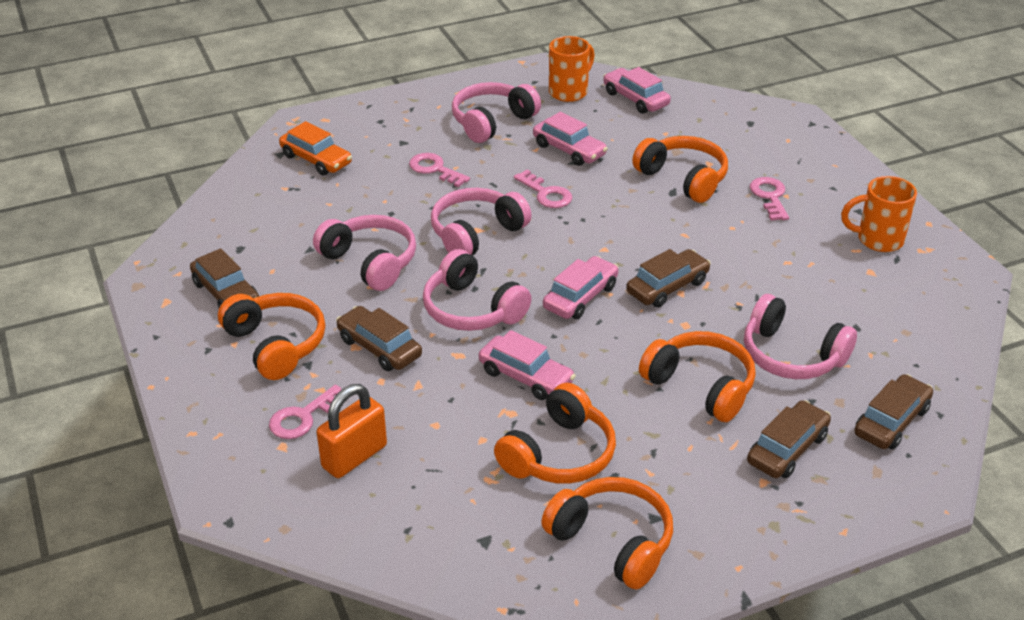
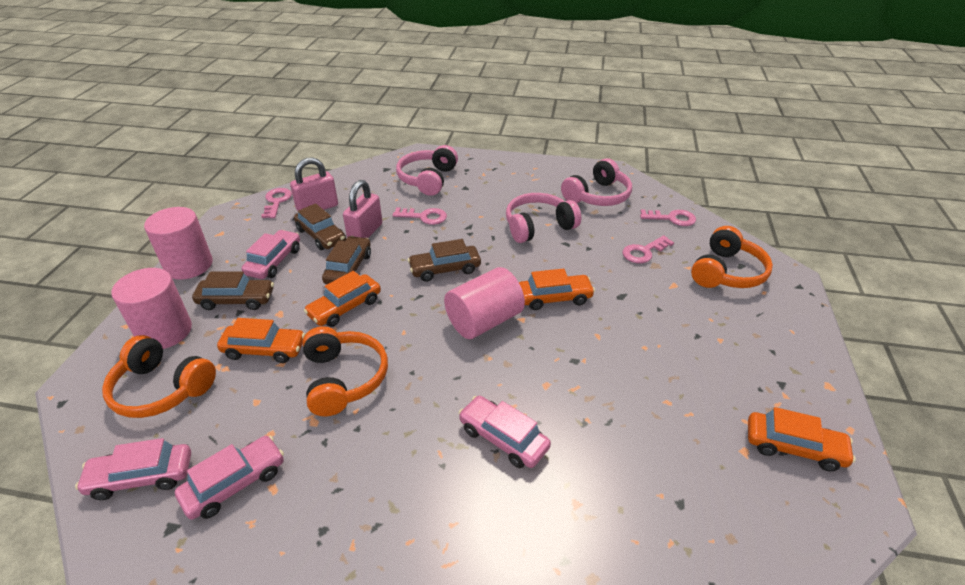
brown car: [190,248,259,308] [336,306,422,371] [626,249,711,308] [747,400,831,478] [854,374,933,449] = 5 -> [192,271,274,310] [294,203,346,250] [322,236,371,284] [408,239,481,281] = 4
orange car: [279,121,352,175] = 1 -> [217,318,305,363] [304,271,381,327] [519,268,595,310] [748,407,856,471] = 4
orange headphones: [218,293,325,380] [494,383,616,484] [541,477,673,590] [632,136,728,203] [639,331,756,422] = 5 -> [102,335,216,418] [303,326,388,416] [691,226,773,288] = 3
orange mug: [549,36,595,102] [841,176,917,252] = 2 -> none = 0
orange padlock: [317,384,387,478] = 1 -> none = 0
pink cylinder: none = 0 -> [111,268,192,349] [144,207,213,280] [444,267,525,339] = 3
pink headphones: [313,215,416,291] [423,249,532,331] [431,188,532,255] [452,82,541,143] [744,294,857,379] = 5 -> [396,145,458,196] [506,193,581,243] [561,158,632,206] = 3
pink padlock: none = 0 -> [290,157,338,211] [343,180,382,238] = 2

